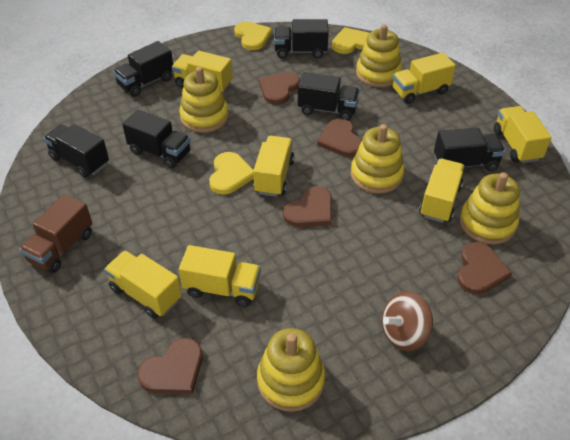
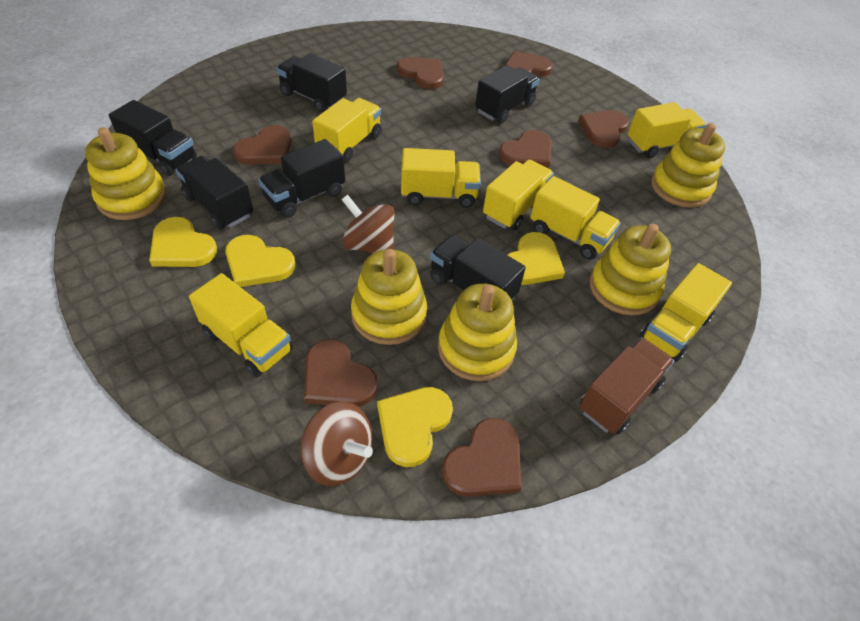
brown heart: [137,338,203,394] [259,72,300,105] [283,186,332,227] [317,119,362,157] [457,242,512,294] = 5 -> [233,125,292,165] [304,339,378,407] [397,57,444,89] [442,418,522,497] [499,130,551,168] [505,51,553,76] [578,110,629,148] = 7
brown spinning top: [382,291,433,351] = 1 -> [301,402,373,486] [341,195,394,253] = 2
yellow heart: [209,152,254,195] [234,22,272,50] [332,27,369,54] = 3 -> [149,217,217,267] [225,235,295,287] [377,387,453,467] [507,232,565,285] = 4

